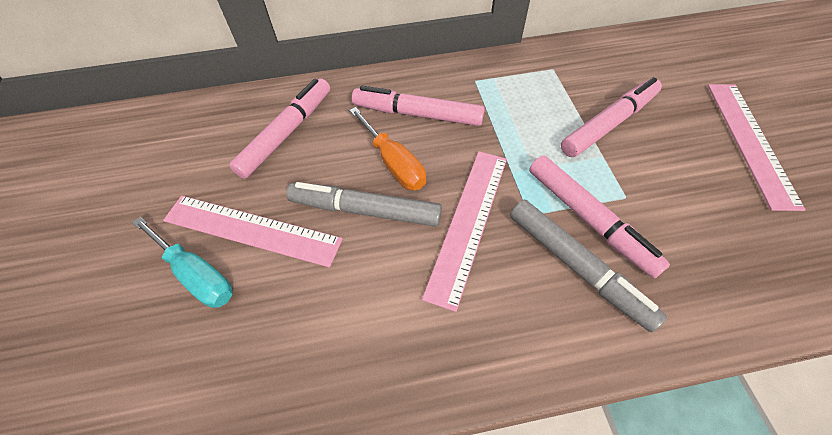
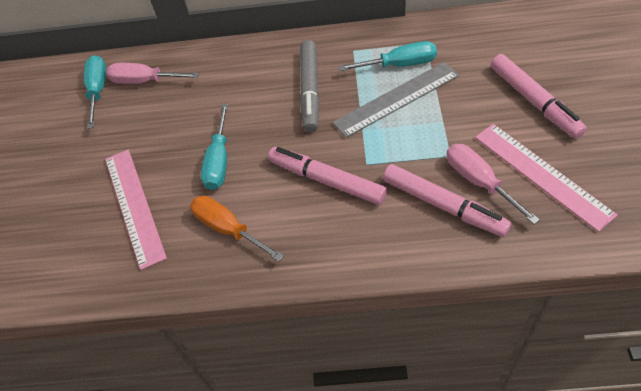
grey marker: [286,182,442,227] [510,199,667,332] = 2 -> [300,40,320,132] = 1
grey ruler: none = 0 -> [333,62,459,138] = 1
pink marker: [229,78,330,179] [352,86,485,126] [529,156,670,278] [561,77,662,157] = 4 -> [268,147,387,205] [383,164,511,237] [491,54,587,139] = 3
pink ruler: [163,196,343,268] [422,151,507,312] [708,84,806,211] = 3 -> [105,150,167,270] [475,124,617,232] = 2
pink screwdriver: none = 0 -> [106,63,199,84] [447,144,540,224] = 2
turquoise screwdriver: [132,217,233,308] = 1 -> [84,55,106,129] [201,104,228,190] [338,41,437,71] = 3

